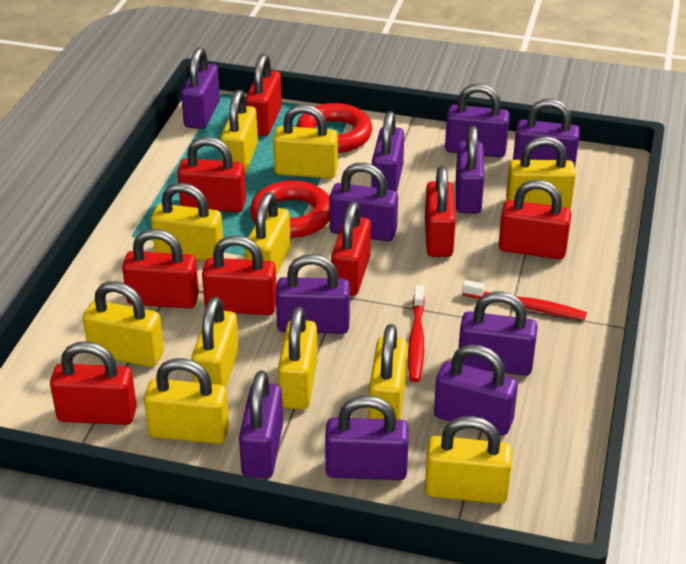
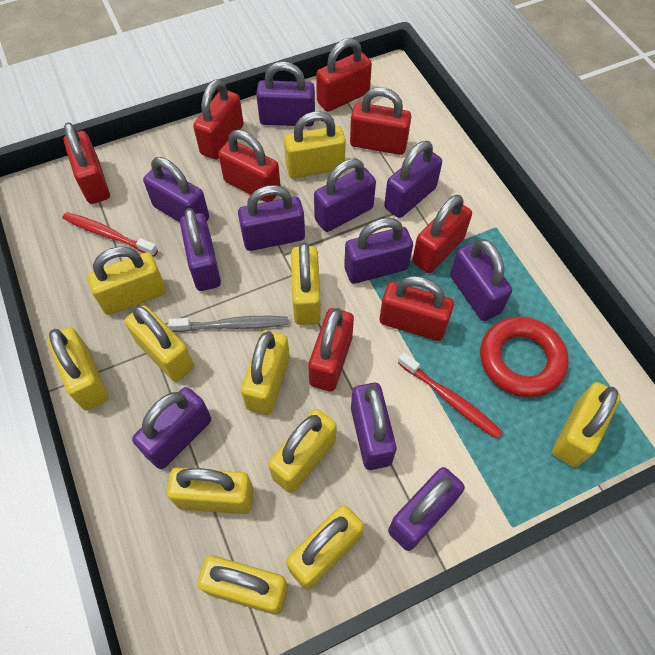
grey toothbrush: none = 0 -> [168,316,288,332] = 1
red ring: [250,180,330,238] [296,103,372,153] = 2 -> [480,316,569,398] = 1

